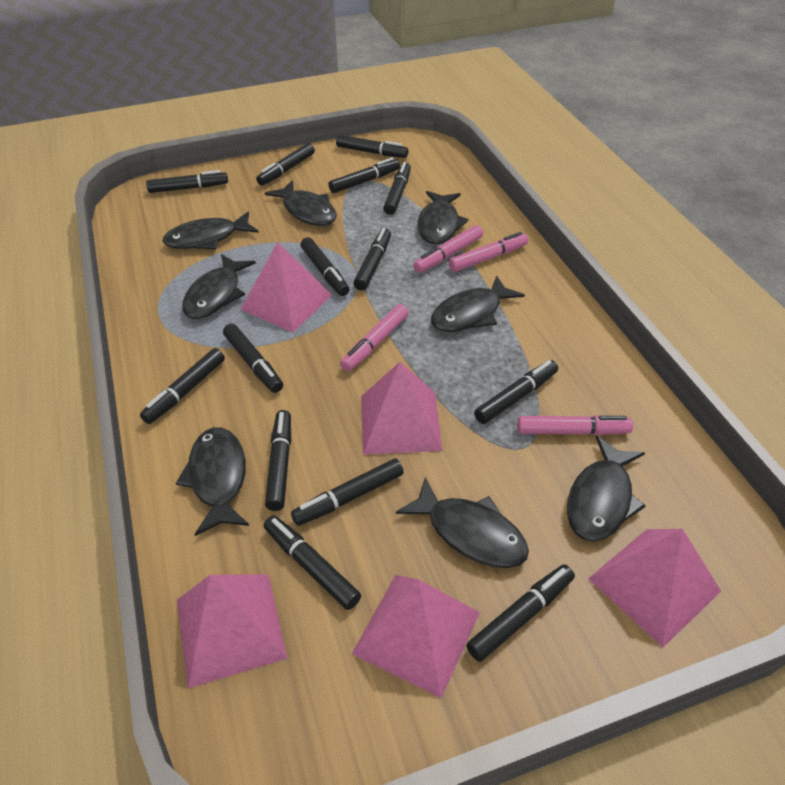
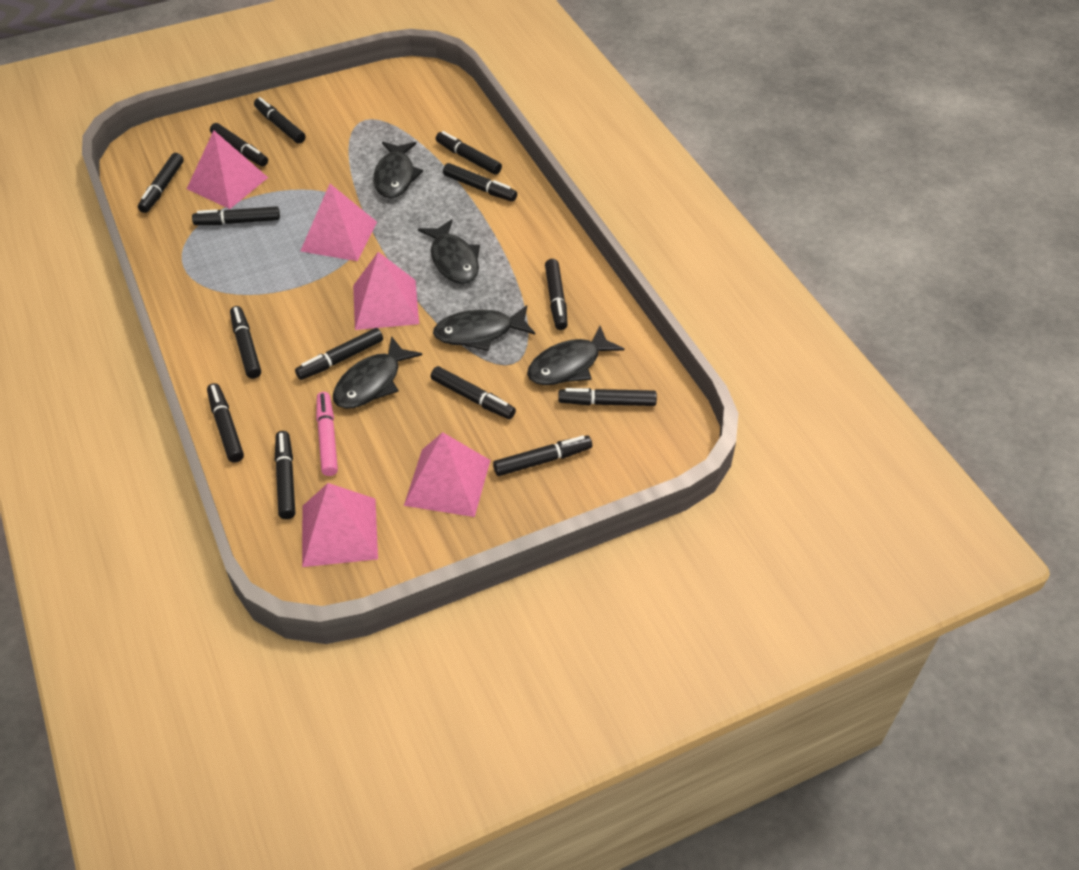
black fish: [162,211,259,250] [176,427,249,536] [182,254,256,319] [265,180,337,226] [396,477,529,568] [417,191,469,244] [431,275,525,332] [567,436,646,542] = 8 -> [333,336,422,409] [373,142,423,198] [418,219,480,284] [433,305,535,351] [527,326,624,385] = 5
pink marker: [340,304,409,371] [413,225,483,273] [449,232,528,272] [518,415,633,435] = 4 -> [316,392,338,476] = 1

